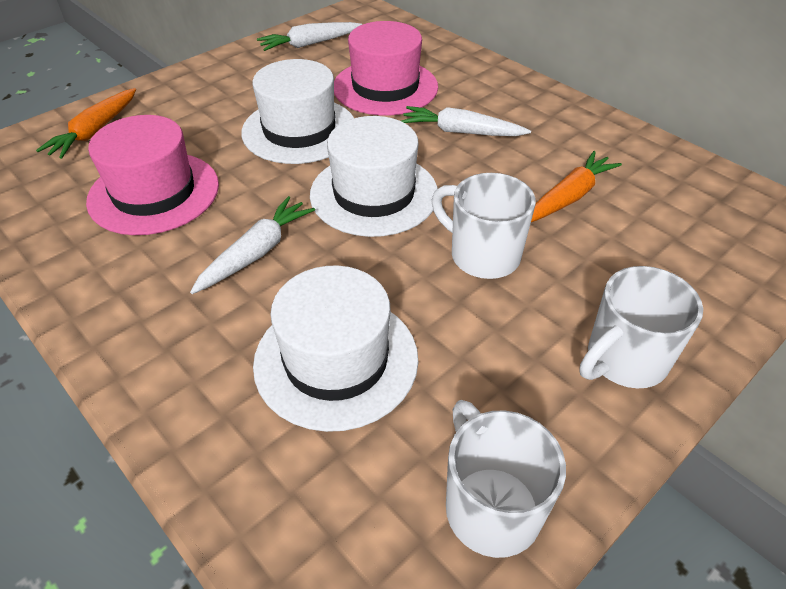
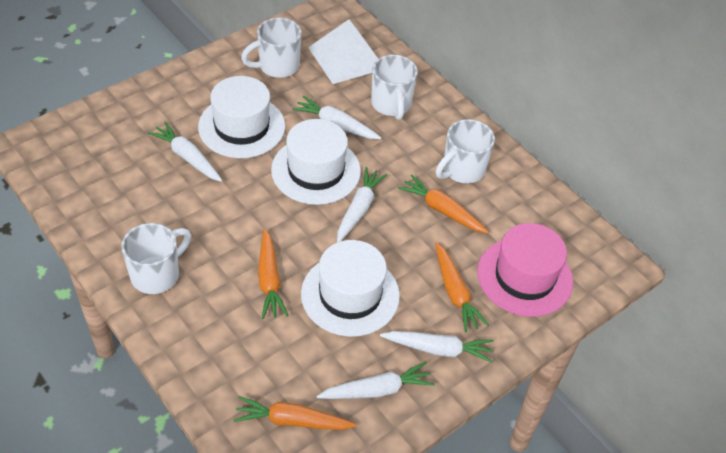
orange carrot: [36,88,136,159] [531,151,622,222] = 2 -> [233,396,357,430] [258,229,289,319] [398,174,489,233] [435,242,489,332] = 4
pink hat: [86,115,219,235] [334,21,438,115] = 2 -> [477,223,573,317] = 1
white carrot: [190,196,315,294] [257,22,362,51] [401,106,531,136] = 3 -> [148,121,223,182] [292,96,381,139] [316,362,435,399] [337,167,388,242] [380,331,494,363] = 5
white mug: [431,173,536,279] [446,400,566,558] [579,266,703,388] = 3 -> [121,223,191,294] [241,18,302,78] [371,55,418,120] [436,119,495,183] = 4
white pyramid: none = 0 -> [308,20,378,84] = 1

